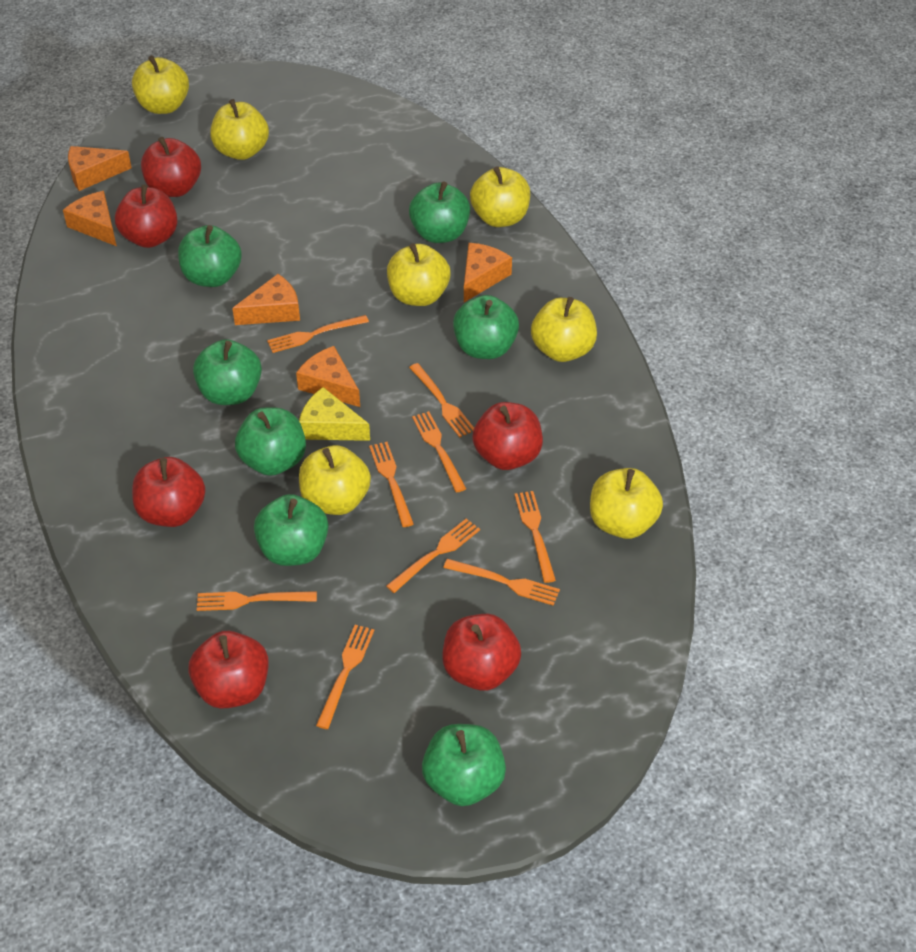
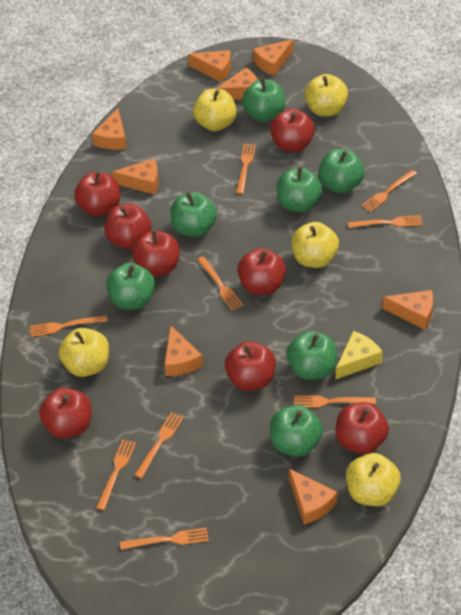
orange cheese: [63,191,117,246] [68,146,132,191] [232,274,300,325] [296,346,360,407] [464,243,512,302] = 5 -> [92,108,127,150] [112,159,159,195] [164,325,203,376] [188,50,231,82] [216,67,258,100] [253,39,293,76] [289,469,337,524] [382,290,433,330] = 8
red apple: [115,184,177,248] [132,457,206,527] [141,137,201,197] [188,631,269,709] [442,614,521,691] [472,402,543,470] = 6 -> [39,388,92,439] [74,171,120,216] [104,203,151,249] [132,230,180,276] [225,341,276,391] [237,248,286,295] [270,109,315,152] [336,402,389,454] = 8
yellow apple: [132,55,189,114] [210,99,269,160] [299,445,371,515] [387,243,450,306] [470,166,530,227] [531,297,597,362] [590,468,663,539] = 7 -> [59,328,109,377] [193,89,237,131] [291,222,339,268] [304,74,348,116] [346,453,401,506] = 5

